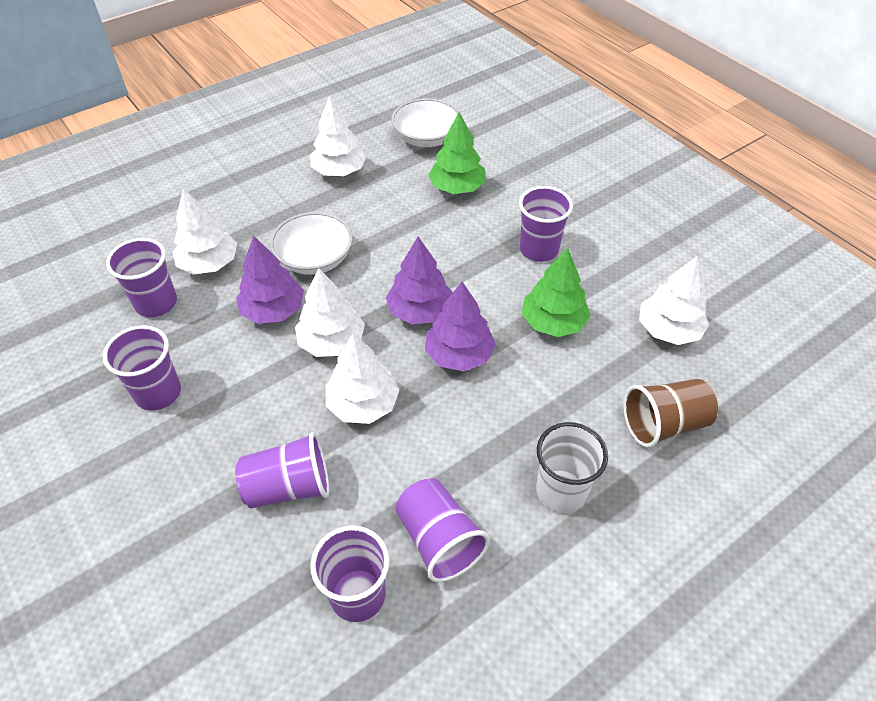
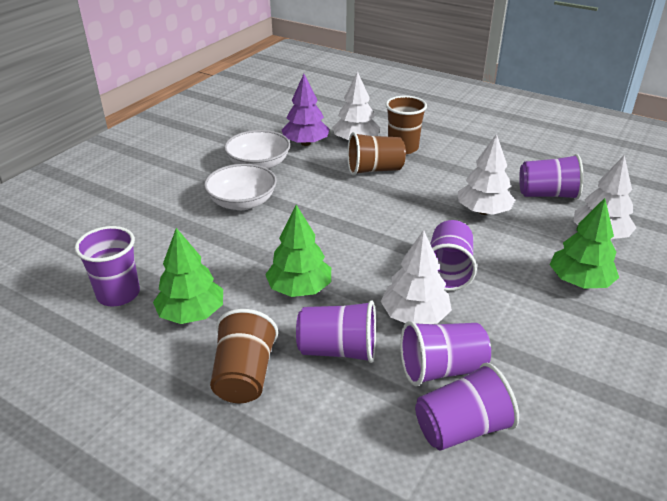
brown cup: [623,379,718,448] = 1 -> [210,309,278,403] [347,132,406,175] [386,96,427,154] = 3
green tree: [428,112,486,194] [522,248,591,337] = 2 -> [153,228,223,324] [265,205,331,297] [550,198,619,288] = 3
purple tree: [236,235,304,324] [386,237,453,324] [425,282,496,371] = 3 -> [282,74,330,146] = 1
white cup: [536,422,608,513] = 1 -> none = 0
white tree: [173,188,237,275] [295,268,365,357] [310,95,367,176] [326,333,400,424] [639,255,709,345] = 5 -> [332,71,380,140] [381,230,452,324] [458,134,515,215] [573,155,637,239] = 4

